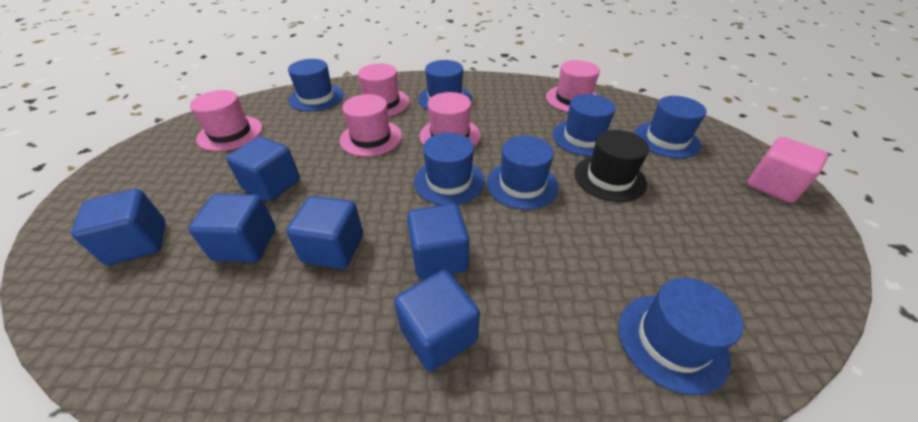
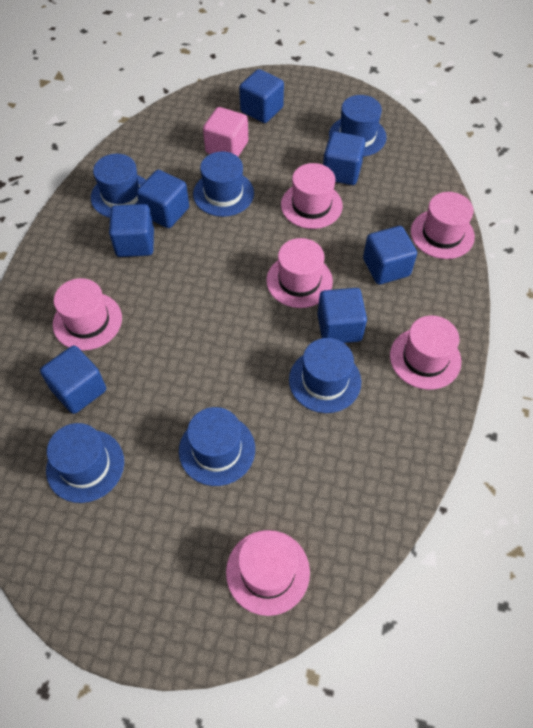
black hat: [574,130,649,202] = 1 -> none = 0
blue cube: [71,189,166,265] [188,194,276,262] [226,137,300,201] [286,196,363,269] [394,270,480,371] [407,203,469,279] = 6 -> [40,346,106,414] [109,204,154,257] [137,170,189,228] [239,69,284,123] [318,288,367,343] [323,132,366,185] [363,226,417,284] = 7
blue hat: [288,59,344,112] [414,133,485,205] [418,60,472,110] [487,136,559,210] [552,94,616,156] [619,278,743,395] [634,96,706,159] = 7 -> [46,423,124,503] [91,154,146,218] [179,407,255,486] [193,151,254,217] [289,338,361,413] [329,95,386,157] = 6
pink hat: [190,90,262,151] [339,94,402,157] [358,63,410,116] [419,92,481,147] [546,60,600,112] = 5 -> [53,278,122,351] [226,530,310,616] [266,238,333,308] [281,163,343,229] [390,315,461,390] [411,192,475,259] = 6

